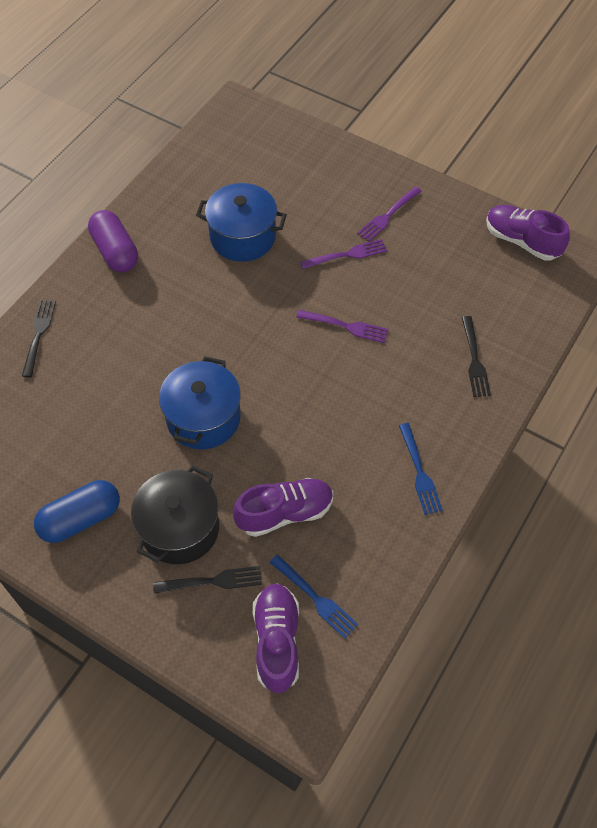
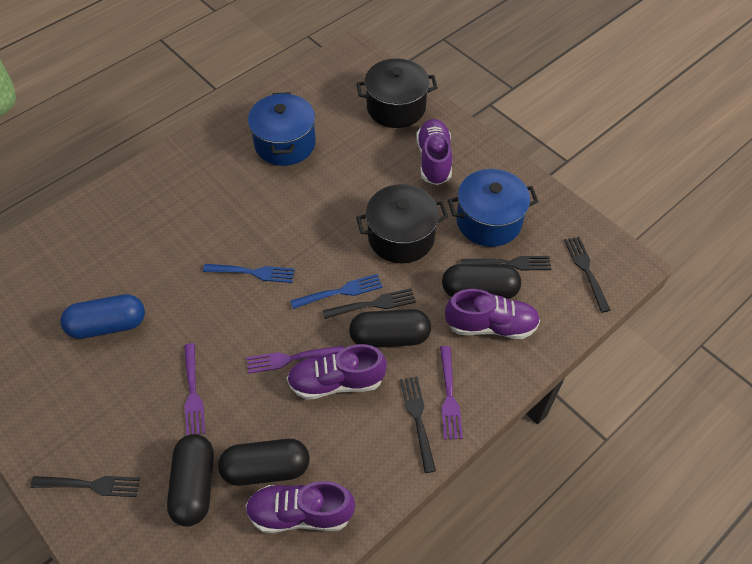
black capsule: none = 0 -> [167,434,214,527] [218,439,310,486] [349,309,431,348] [442,264,521,299] = 4
black fork: [22,300,56,377] [153,566,262,594] [462,316,491,397] = 3 -> [30,476,140,497] [322,288,416,319] [400,376,436,473] [460,256,551,270] [564,237,611,313] = 5
black pot: [131,465,219,564] = 1 -> [356,58,438,128] [356,184,448,264] = 2
purple capsule: [88,210,138,272] = 1 -> none = 0
purple shoe: [233,478,333,537] [253,584,299,693] [486,205,570,260] = 3 -> [246,481,355,533] [287,344,387,400] [416,119,452,185] [445,289,540,339] = 4

